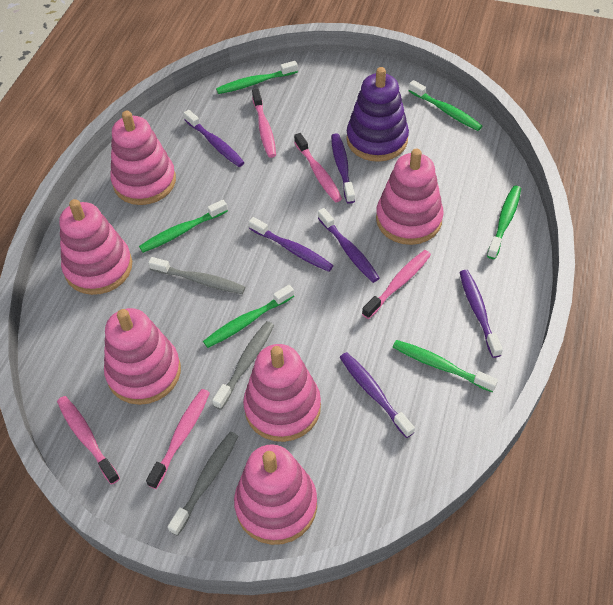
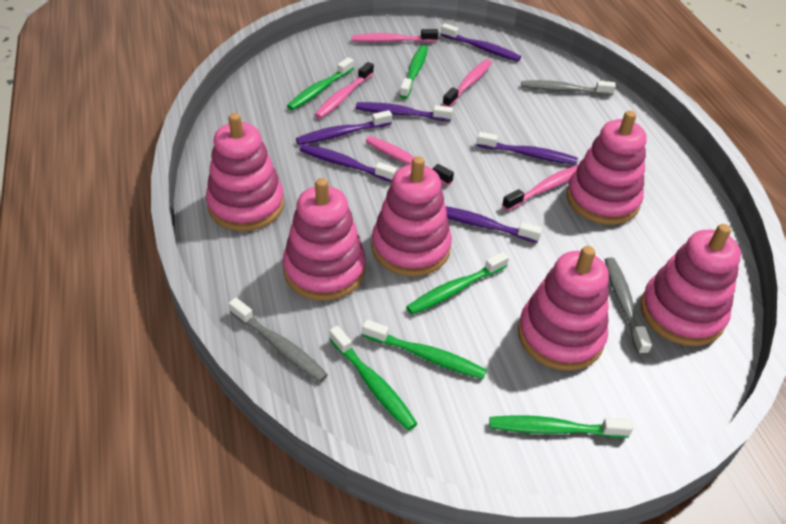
purple stacking toy: [346,67,409,162] = 1 -> none = 0

